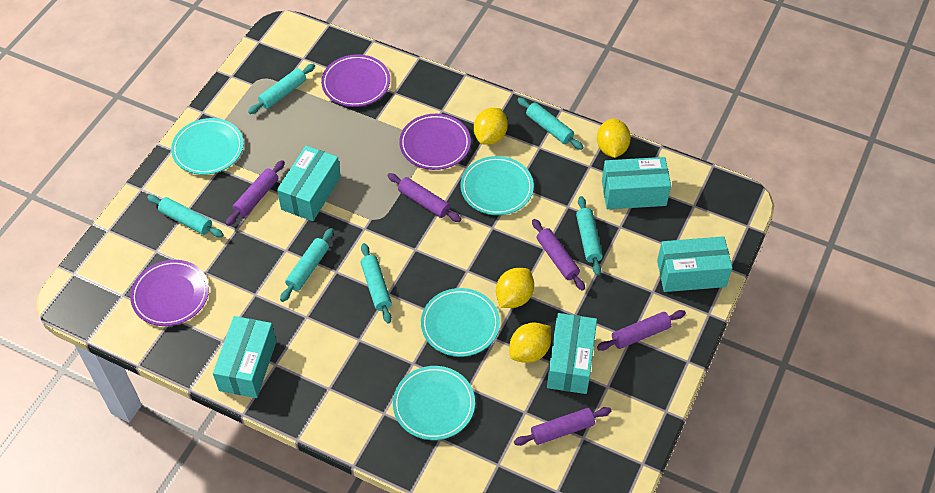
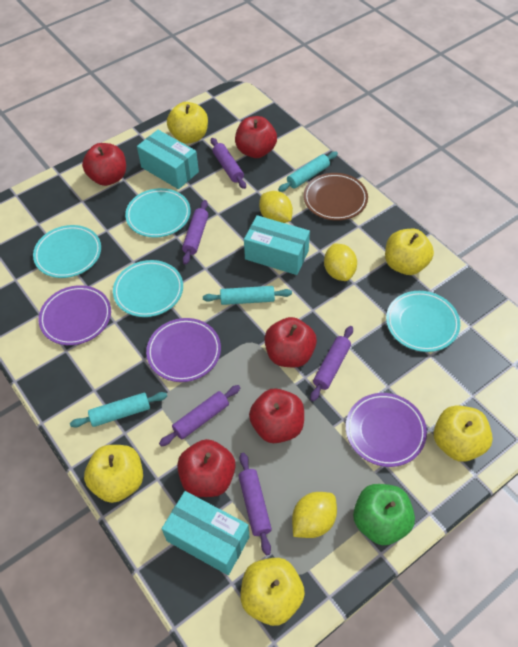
brown plate: none = 0 -> [304,173,368,221] = 1
green apple: none = 0 -> [353,484,415,545] = 1
red apple: none = 0 -> [82,143,126,186] [177,439,236,497] [235,116,277,158] [249,388,304,443] [264,317,317,368] = 5
turquoise box: [213,316,277,398] [277,146,341,221] [547,313,597,394] [602,157,671,209] [657,236,732,292] = 5 -> [137,130,199,189] [162,491,250,575] [244,215,310,275] = 3
turquoise rolling pin: [147,195,224,237] [248,64,315,114] [280,228,334,302] [361,243,392,324] [517,97,583,150] [576,196,603,275] = 6 -> [70,392,167,427] [203,286,292,305] [278,152,338,192] = 3
yellow apple: none = 0 -> [84,445,143,503] [167,102,208,144] [241,558,305,626] [385,229,434,275] [434,405,493,462] = 5
yellow lemon: [474,108,508,145] [496,268,534,308] [509,323,551,363] [597,119,631,158] = 4 -> [259,191,293,223] [292,492,337,538] [324,243,357,281] = 3

